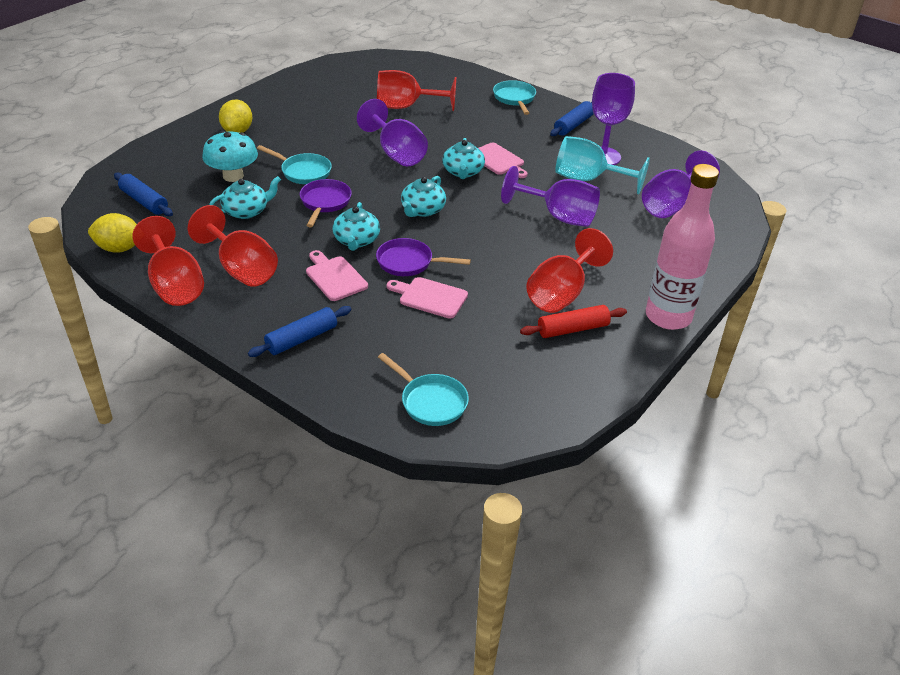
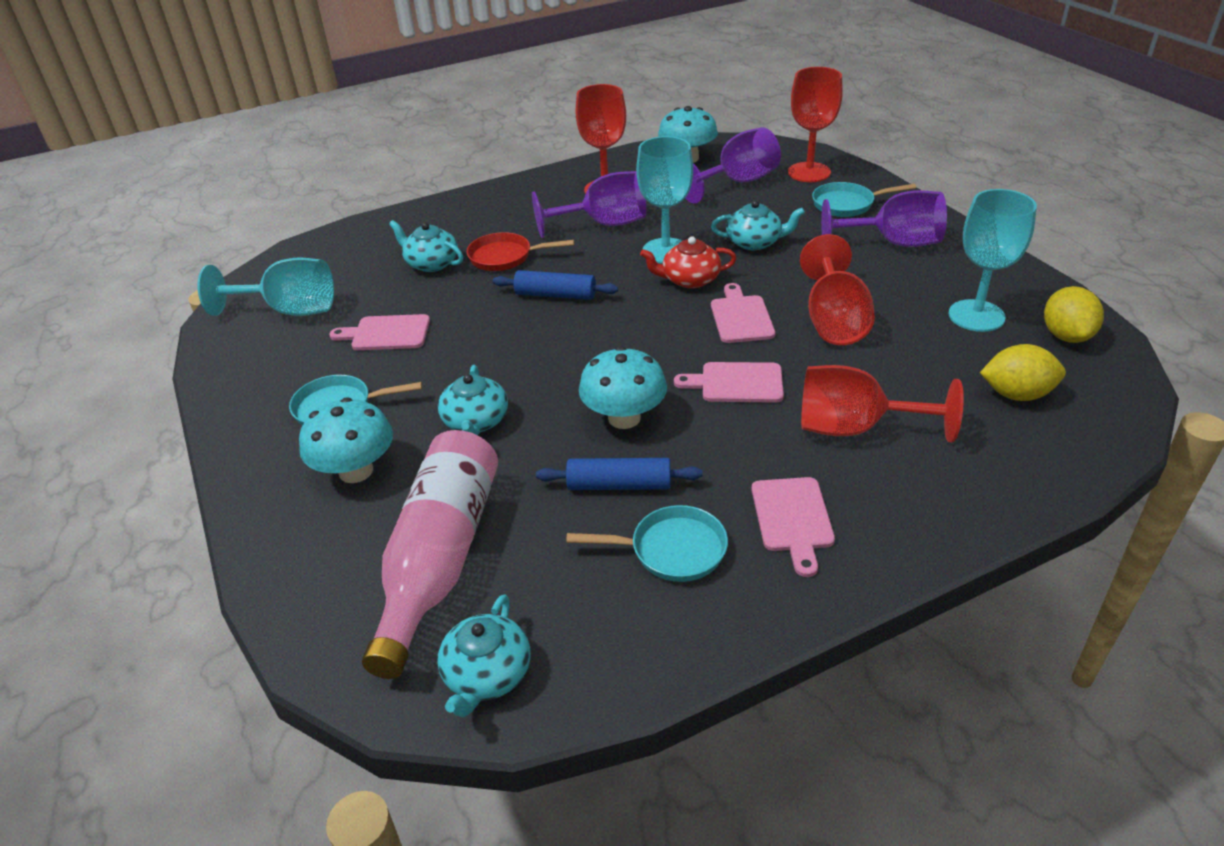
blue rolling pin: [114,173,173,216] [248,306,351,357] [550,101,594,136] = 3 -> [493,270,618,300] [536,458,702,490] = 2
pink cutting board: [306,250,368,301] [387,277,468,318] [478,143,527,178] = 3 -> [329,314,430,350] [674,362,784,403] [711,283,775,343] [751,477,835,577] = 4
purple goblet: [357,99,428,166] [501,166,600,227] [592,73,635,165] [642,150,720,218] = 4 -> [532,171,646,238] [685,127,781,203] [821,190,947,247] = 3
purple pan: [300,179,352,227] [376,238,471,276] = 2 -> none = 0
red pan: none = 0 -> [466,232,574,271] = 1
red rolling pin: [520,305,627,338] = 1 -> none = 0
red teapot: none = 0 -> [640,236,737,289] = 1
turquoise goblet: [555,136,650,194] = 1 -> [197,258,334,316] [636,136,693,264] [948,189,1037,332] = 3
turquoise mushroom: [202,131,258,182] = 1 -> [299,397,393,483] [579,346,667,429] [658,106,718,163] = 3

